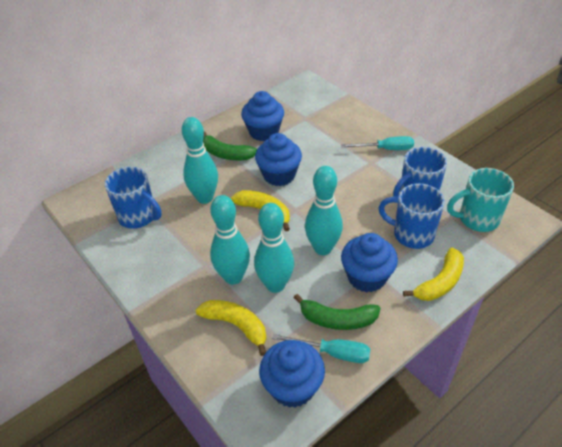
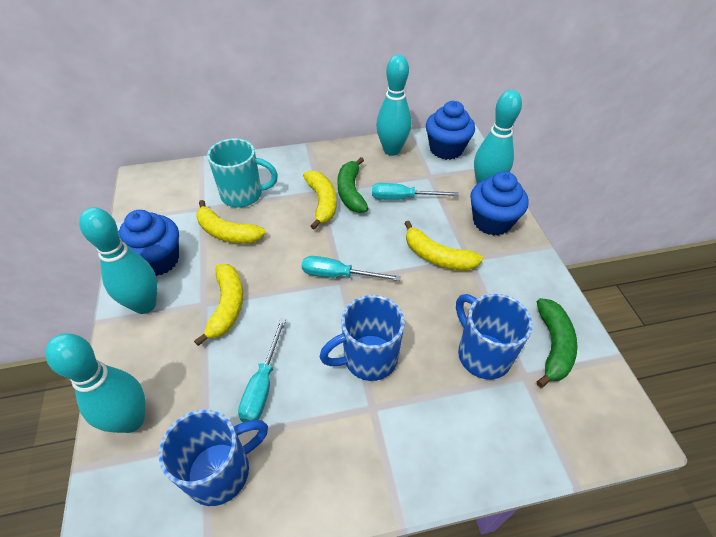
blue cupcake: [241,91,284,141] [255,133,302,186] [259,340,325,408] [341,233,398,293] = 4 -> [118,210,179,276] [426,101,475,160] [470,171,529,236] = 3
turquoise screwdriver: [272,334,370,363] [341,136,414,150] = 2 -> [238,318,286,422] [302,256,401,281] [372,183,458,200] = 3
yellow banana: [196,300,266,356] [231,190,290,231] [403,247,464,301] = 3 -> [194,264,243,346] [197,200,266,244] [303,170,336,230] [404,221,483,271] = 4

